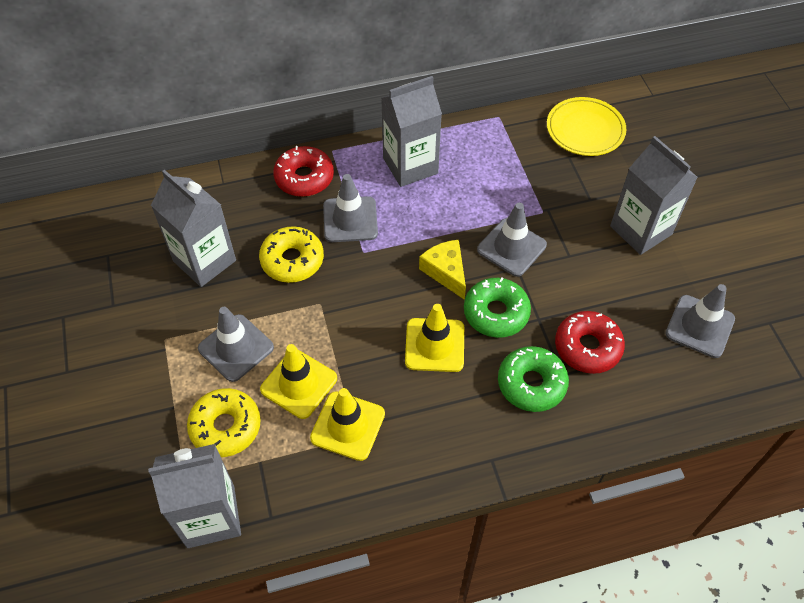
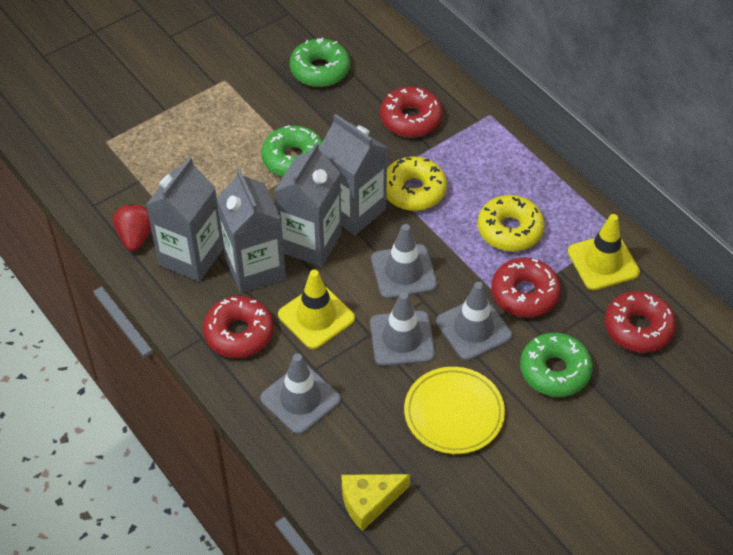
green donut: [464,277,531,338] [498,346,569,412] = 2 -> [261,125,323,177] [290,38,350,87] [520,333,593,397] = 3
red donut: [273,146,334,197] [555,311,625,374] = 2 -> [203,296,274,358] [380,87,443,137] [491,258,561,318] [605,291,676,353] = 4
red strawberry: none = 0 -> [113,203,151,251] = 1
yellow traffic cone: [260,344,337,419] [310,388,385,461] [405,304,464,372] = 3 -> [278,269,355,349] [568,214,640,290] = 2

